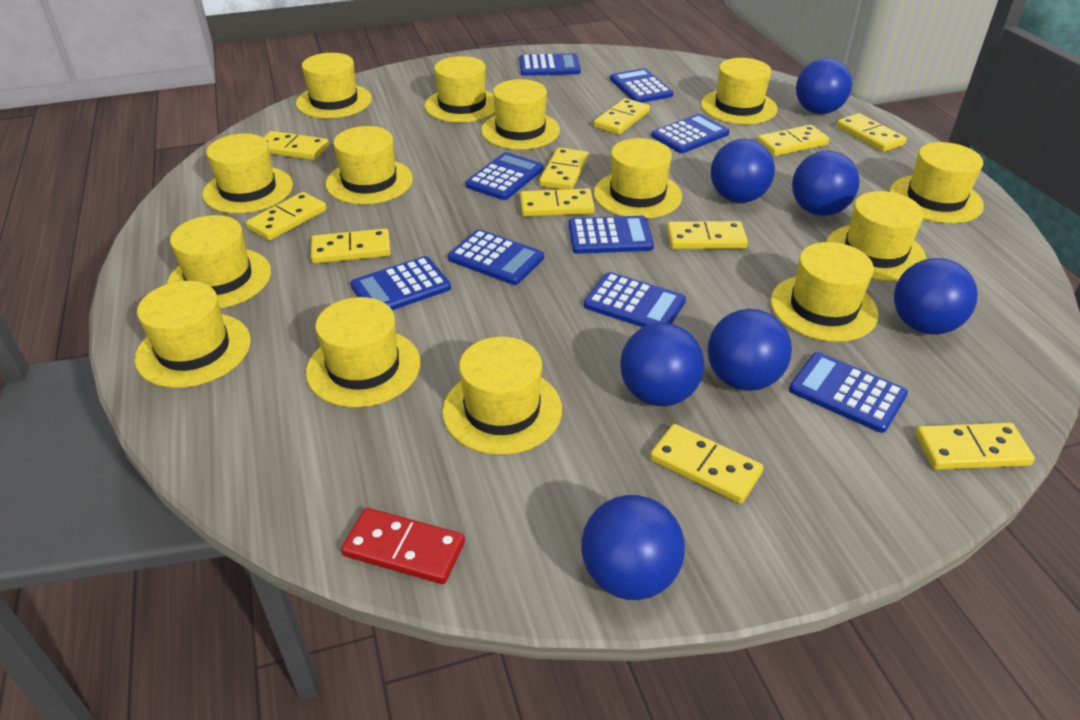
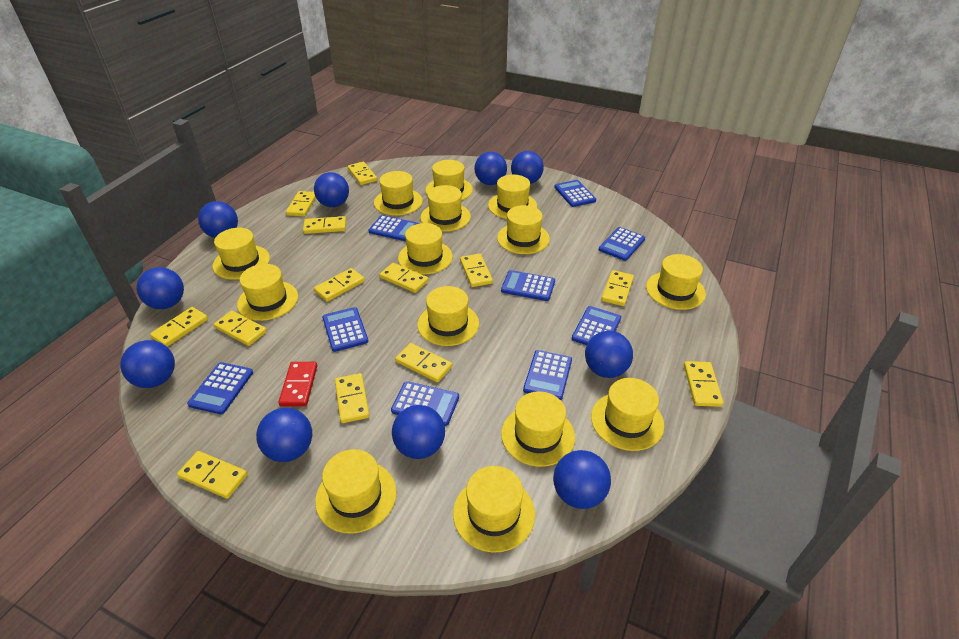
blue ball: [581,495,685,600] [620,323,704,406] [708,309,792,391] [711,139,775,203] [792,151,860,216] [796,58,852,114] [894,258,978,335] = 7 -> [120,340,175,388] [136,267,184,309] [198,201,238,238] [256,408,312,462] [314,172,349,207] [392,405,445,459] [474,152,507,185] [511,151,544,184] [553,450,611,509] [585,331,633,378] = 10
yellow domino: [246,192,327,241] [263,131,329,160] [311,228,391,264] [520,189,595,217] [539,147,589,190] [594,98,650,135] [650,424,764,504] [667,221,748,249] [757,125,829,156] [836,113,907,152] [915,423,1035,470] = 11 -> [150,307,208,347] [177,451,247,499] [214,311,267,346] [286,191,316,217] [303,216,346,234] [314,268,365,302] [335,373,369,423] [348,162,377,185] [379,263,429,293] [395,343,452,382] [460,254,493,287] [602,270,634,306] [684,361,723,407] = 13

